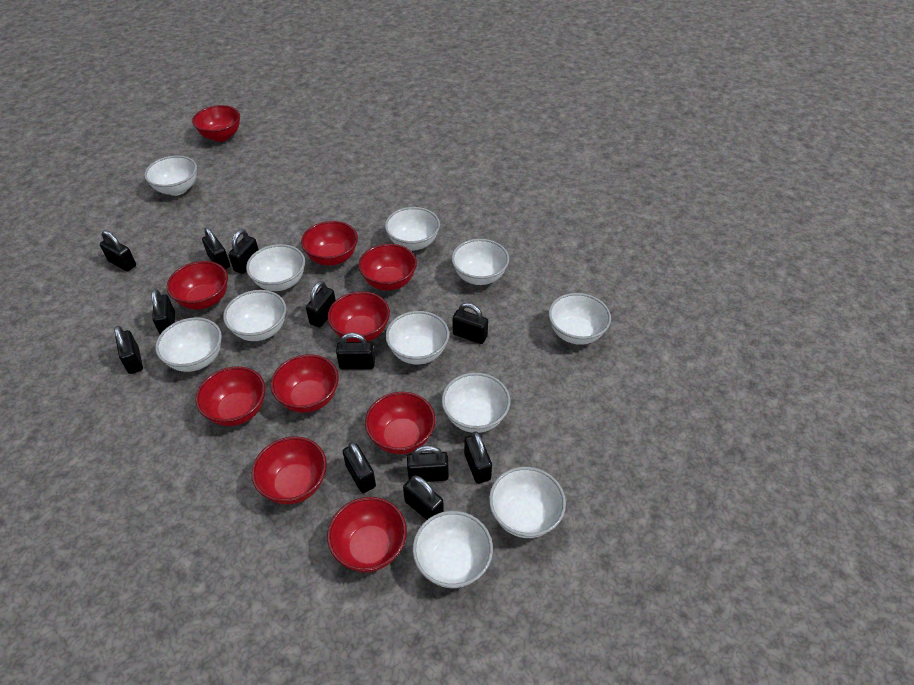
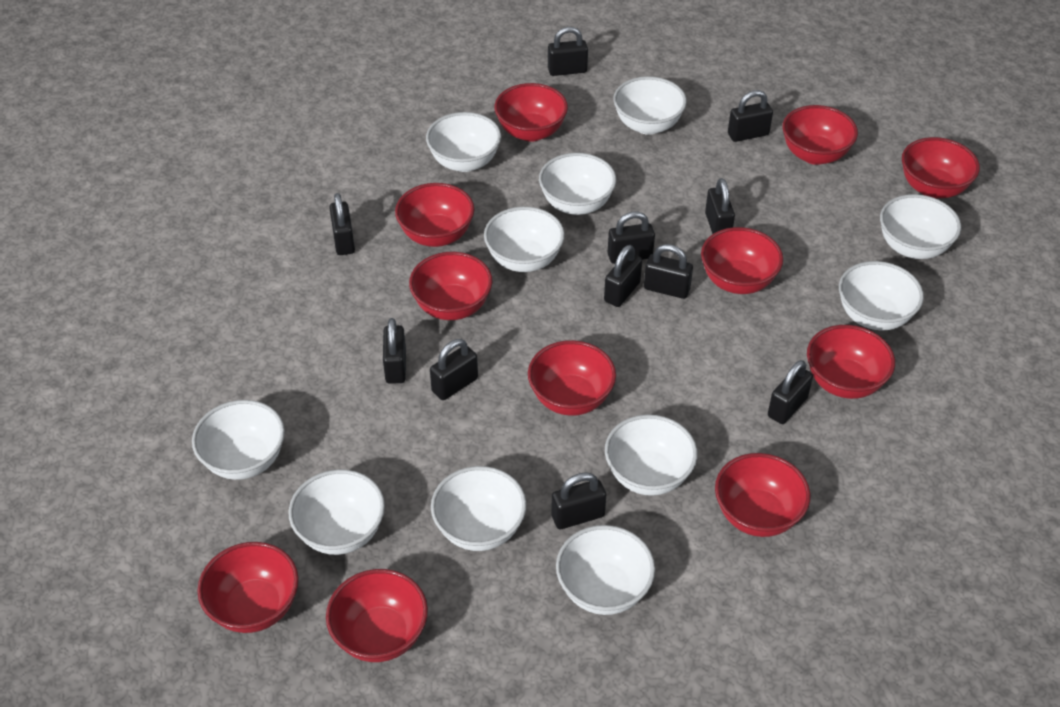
black padlock: [100,230,136,272] [115,326,143,374] [152,289,175,334] [202,227,230,269] [228,229,259,274] [306,281,336,327] [336,332,375,369] [342,442,376,493] [403,475,444,520] [407,445,449,482] [453,303,488,344] [464,432,492,484] = 12 -> [329,193,355,255] [383,318,406,384] [430,339,478,400] [548,27,588,76] [551,472,606,529] [604,245,642,307] [607,212,655,264] [644,244,693,299] [705,178,735,234] [728,90,773,142] [768,360,813,424] = 11
red bowl: [167,261,228,309] [192,105,240,142] [196,366,265,426] [252,436,327,504] [271,354,339,413] [301,221,358,266] [327,291,390,342] [327,497,407,572] [359,244,417,291] [365,392,436,454] = 10 -> [197,542,299,633] [326,569,428,662] [395,183,475,247] [409,252,492,320] [494,83,568,142] [528,340,616,416] [701,227,783,294] [715,453,811,537] [782,105,858,165] [807,325,895,399] [902,137,980,198] = 11

